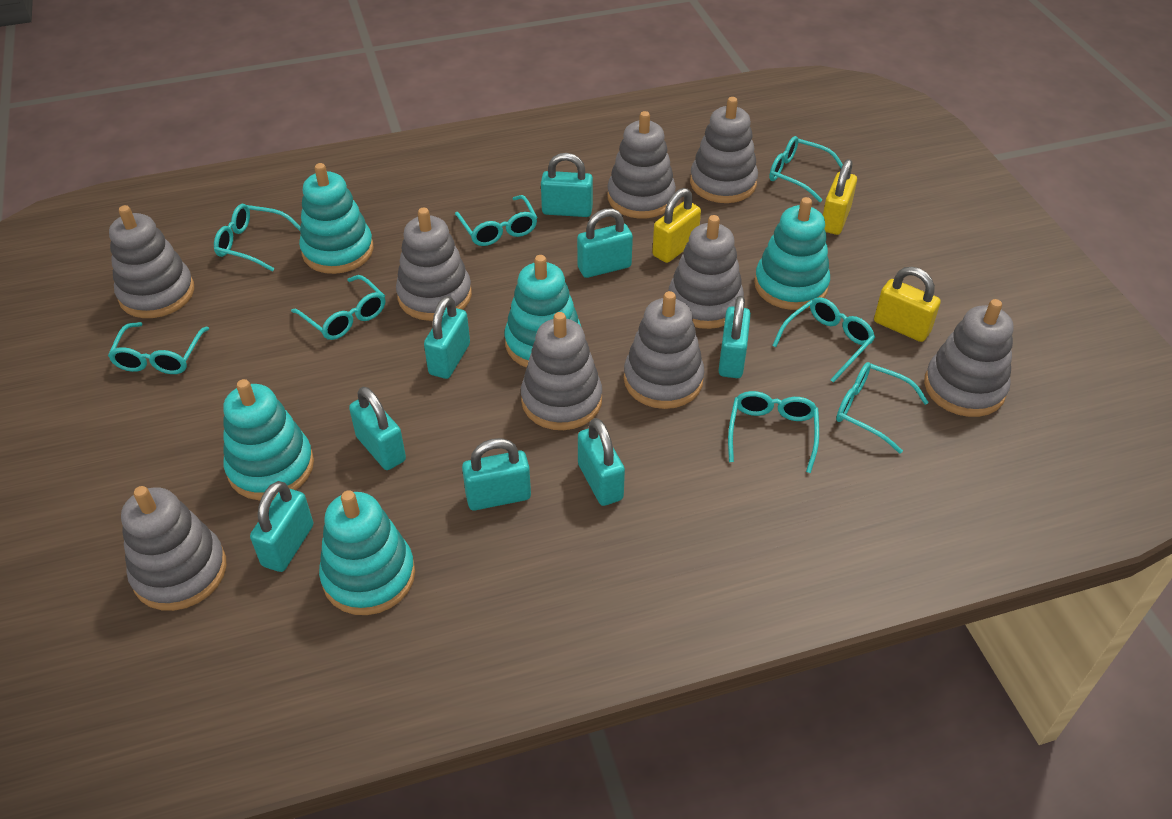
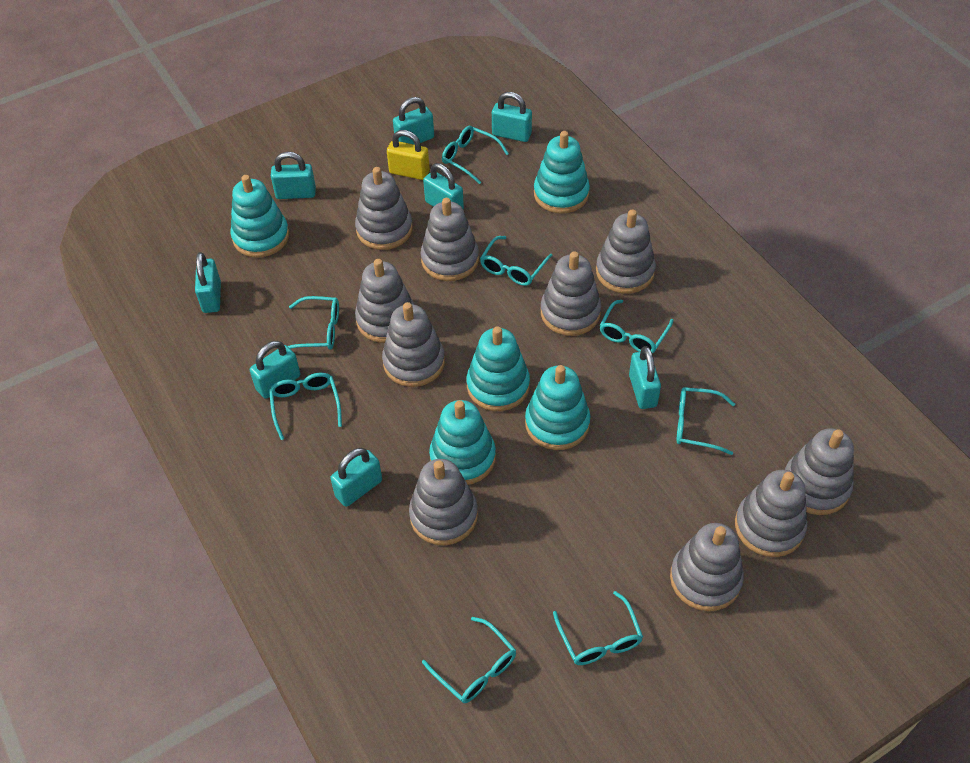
grey stacking toy: [109,205,194,318] [121,486,226,611] [396,208,472,321] [521,312,602,430] [607,111,676,219] [624,291,705,409] [669,215,744,329] [690,97,758,203] [924,299,1014,417] = 9 -> [355,167,413,250] [355,259,414,343] [382,302,445,387] [409,459,478,545] [421,198,479,281] [541,251,601,336] [596,209,656,294] [670,523,744,611] [735,470,807,557] [785,428,854,515] = 10
yellow padlock: [652,188,701,263] [823,159,857,235] [874,267,941,342] = 3 -> [387,130,430,180] = 1

